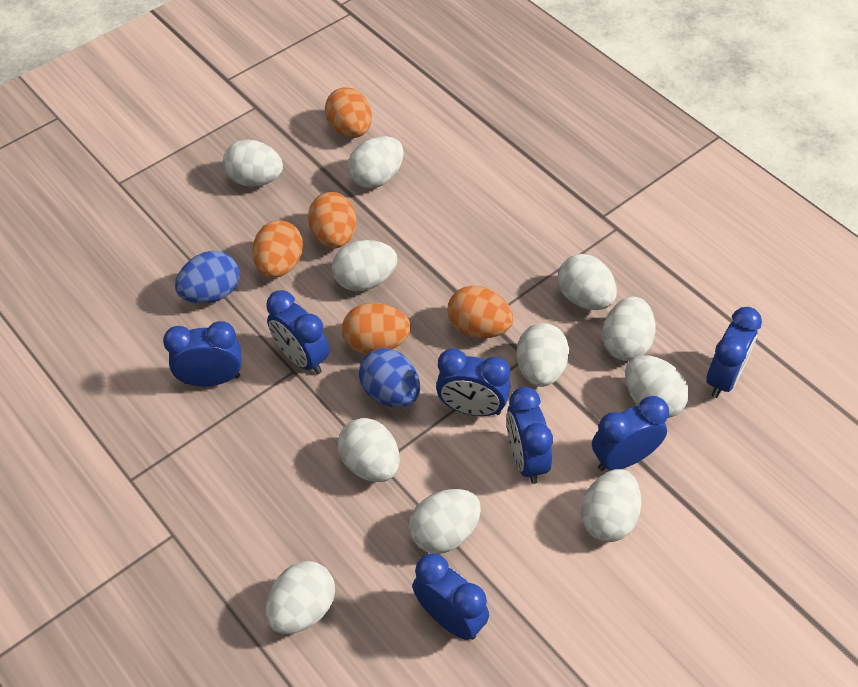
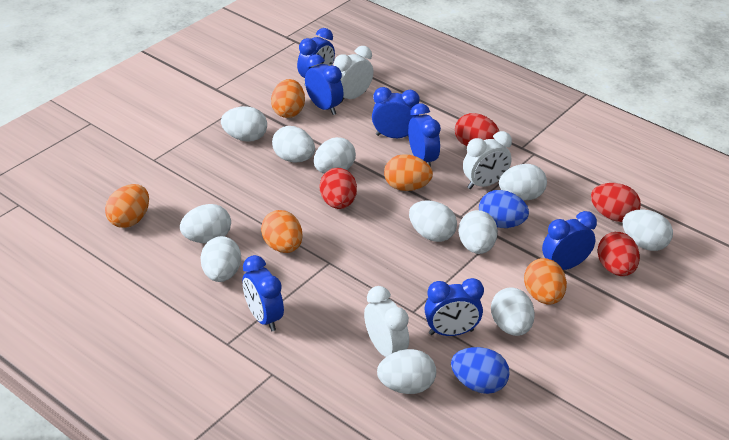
red egg: none = 0 -> [320,168,357,209] [455,113,499,146] [591,183,641,222] [597,232,640,276] = 4
white clock: none = 0 -> [334,46,374,103] [364,286,409,357] [463,131,512,189] = 3

